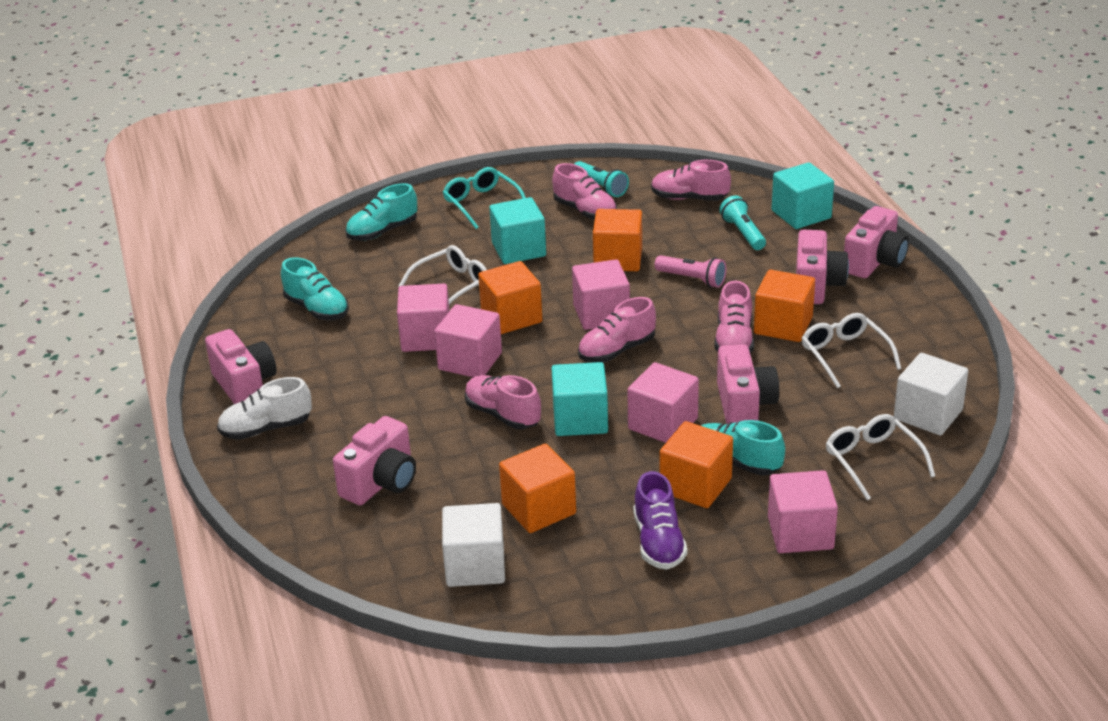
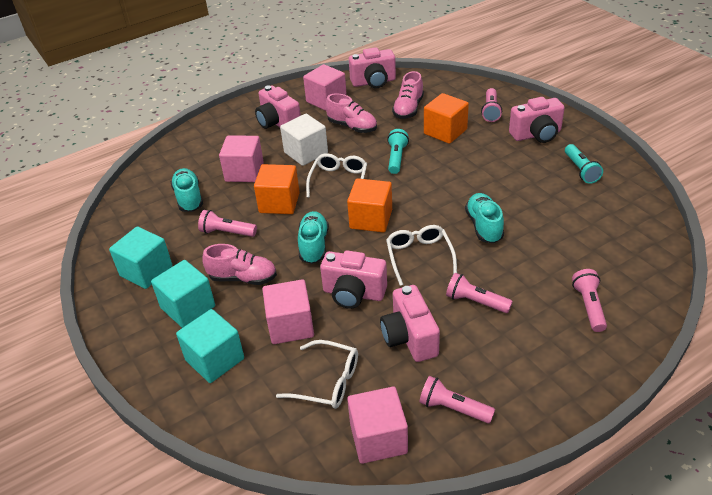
orange cube: [478,261,542,334] [499,443,576,533] [593,209,642,271] [660,421,733,508] [754,270,815,342] = 5 -> [254,164,300,214] [347,178,392,233] [424,93,469,144] = 3
pink cube: [397,284,450,352] [434,304,502,377] [572,259,630,330] [627,362,699,443] [768,470,838,553] = 5 -> [219,135,264,182] [262,279,314,344] [303,64,347,111] [347,387,408,464] = 4
pink flashlight: [655,255,726,288] = 1 -> [198,210,257,237] [419,376,495,424] [446,273,513,313] [481,88,502,122] [572,269,607,332] = 5
pink shoe: [465,375,541,429] [552,163,617,220] [578,297,656,362] [651,160,731,201] [714,281,754,353] = 5 -> [202,244,277,285] [326,93,377,133] [392,71,424,119] = 3
purple shoe: [633,471,687,570] = 1 -> none = 0
turquoise glasses: [443,167,526,229] = 1 -> none = 0
white cube: [442,503,505,587] [894,353,968,435] = 2 -> [280,114,328,166] = 1
white shoe: [217,377,312,440] = 1 -> none = 0

